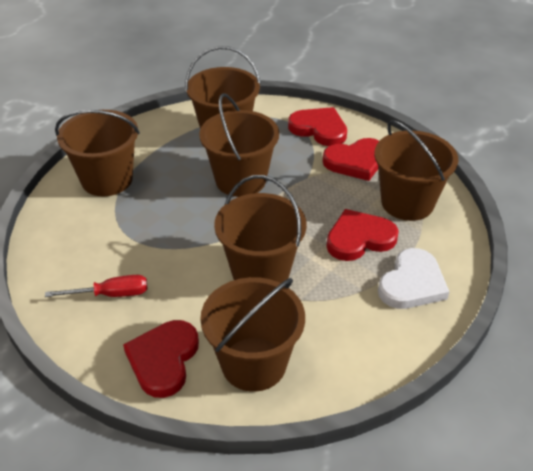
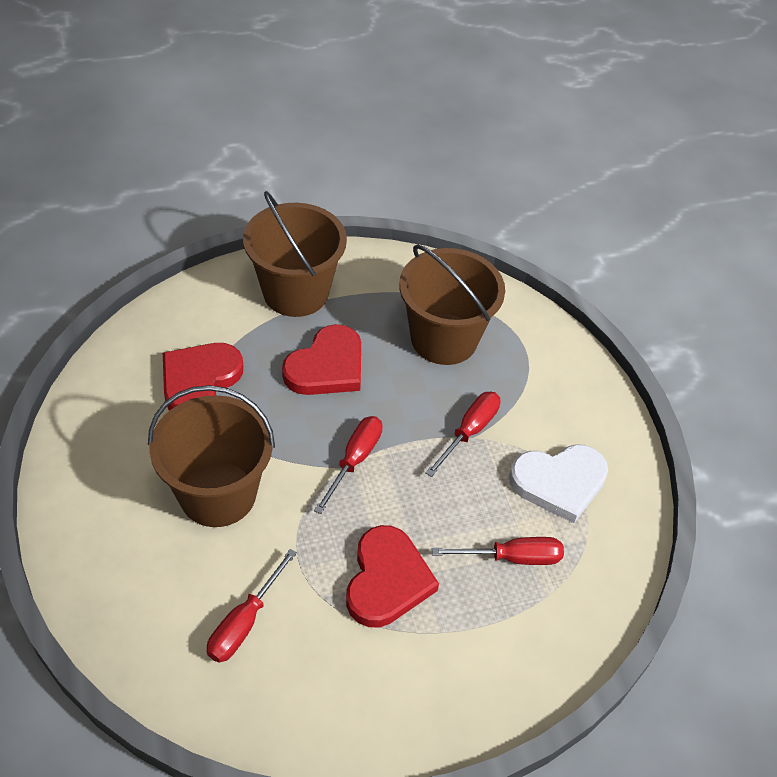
brown bucket: [55,110,140,196] [185,46,261,129] [199,93,279,197] [200,277,305,392] [214,175,307,283] [374,120,458,221] = 6 -> [148,385,275,527] [243,191,347,317] [399,244,505,365] = 3
red heart: [123,320,199,398] [288,107,347,146] [323,138,379,181] [326,209,399,261] = 4 -> [163,343,243,411] [282,324,361,395] [346,525,439,627] = 3
red screwdriver: [45,275,147,297] = 1 -> [207,549,297,663] [314,416,383,514] [425,392,501,477] [432,537,564,565] = 4

